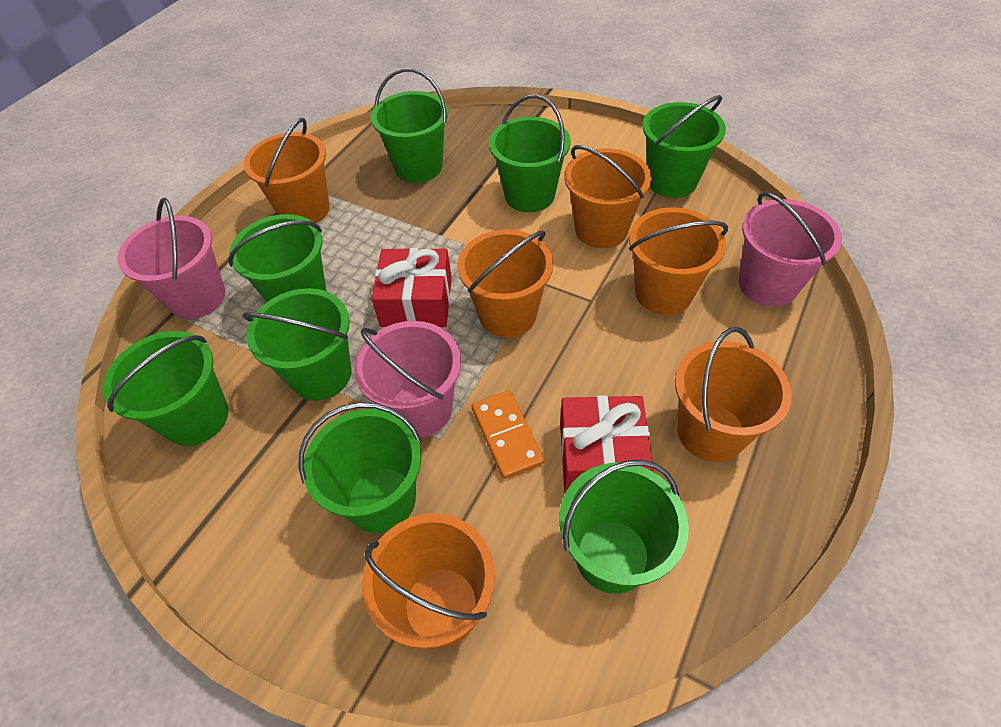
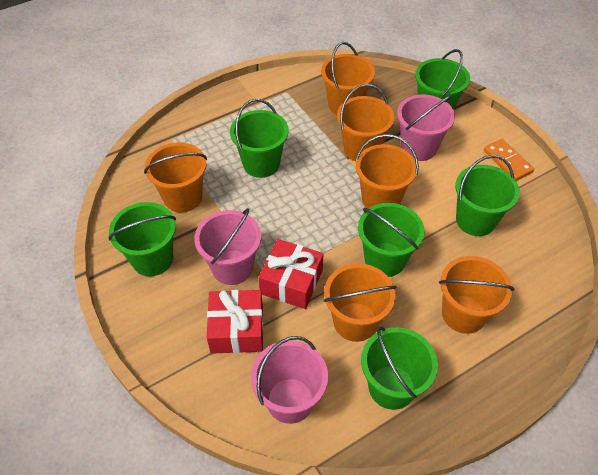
green bucket: [103,331,229,446] [228,214,326,302] [242,288,352,401] [299,402,421,533] [371,68,448,183] [489,94,571,212] [560,460,689,594] [643,95,726,198] = 8 -> [108,202,176,276] [230,99,289,178] [358,203,424,277] [361,327,438,410] [415,49,470,110] [455,155,520,236] = 6

